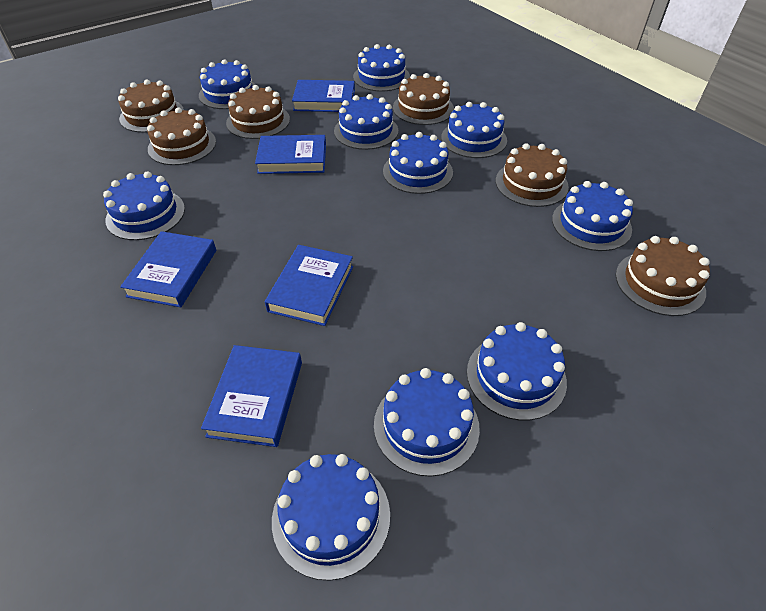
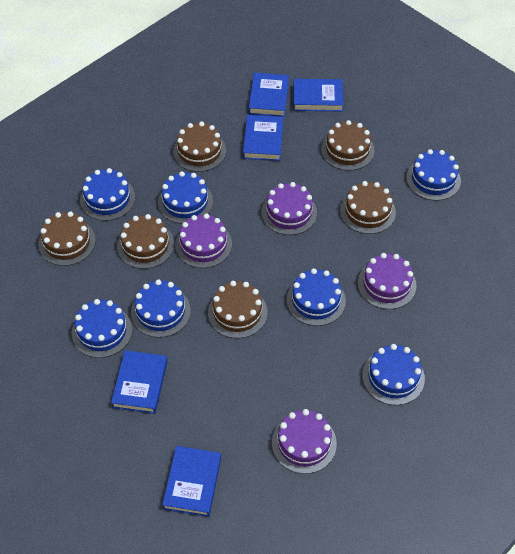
blue cake: [103,171,185,240] [199,59,256,109] [272,454,390,581] [334,94,398,150] [353,44,410,92] [374,368,480,476] [383,132,453,194] [441,102,507,158] [467,322,567,420] [552,181,633,251] = 10 -> [72,299,132,358] [80,168,135,221] [131,279,191,338] [158,171,213,224] [286,268,346,326] [362,344,425,405] [406,149,461,201] = 7
purple cake: none = 0 -> [175,214,232,268] [261,182,317,235] [272,409,337,474] [358,253,417,309] = 4

